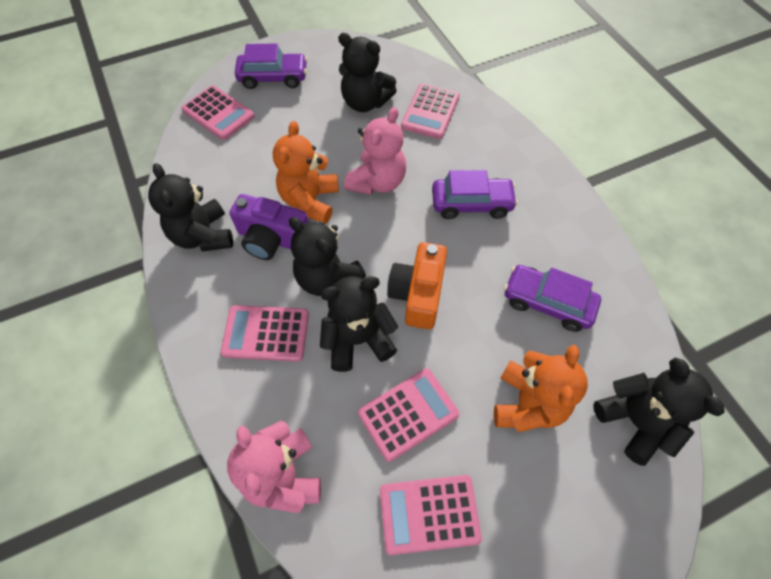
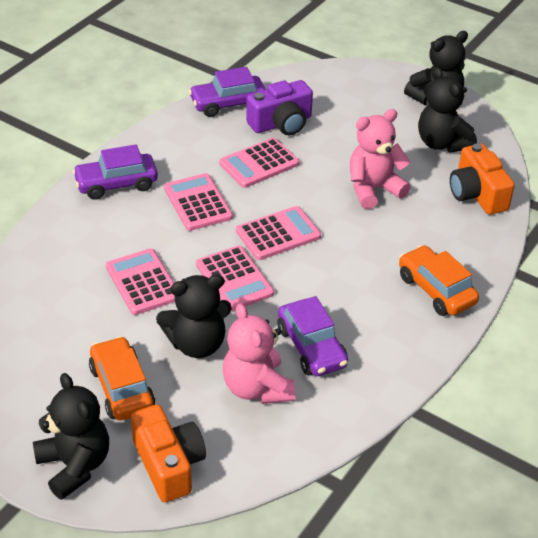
black teddy bear: [148,163,233,251] [289,217,366,296] [320,276,399,372] [338,33,397,112] [593,357,725,466] = 5 -> [33,373,109,500] [156,275,232,358] [404,31,468,105] [418,67,477,153] = 4
orange camera: [387,242,447,329] = 1 -> [131,404,206,502] [450,144,515,215] = 2
orange car: none = 0 -> [89,336,155,421] [399,245,479,316] = 2
orange teddy bear: [273,121,339,224] [494,345,588,432] = 2 -> none = 0

